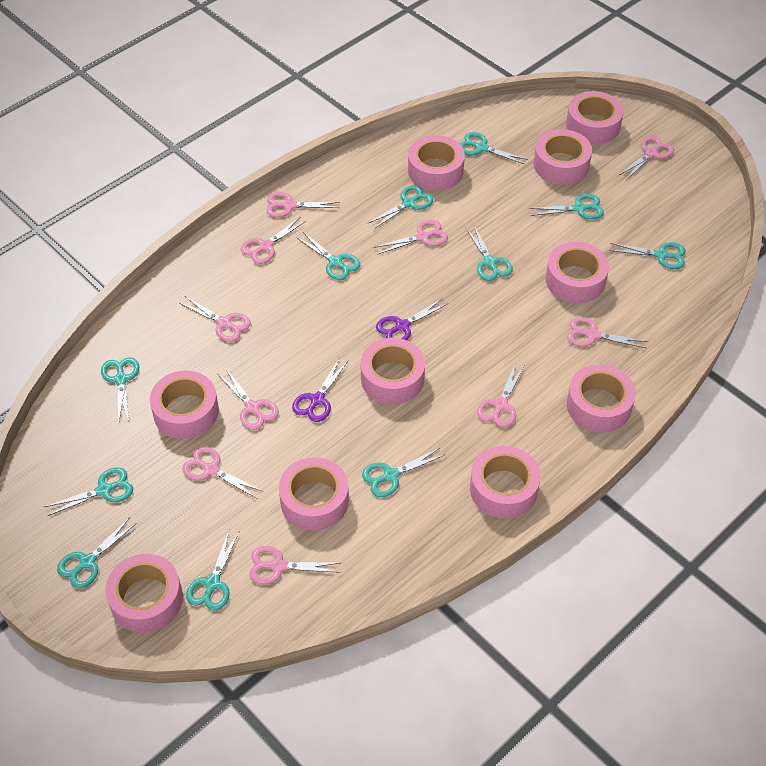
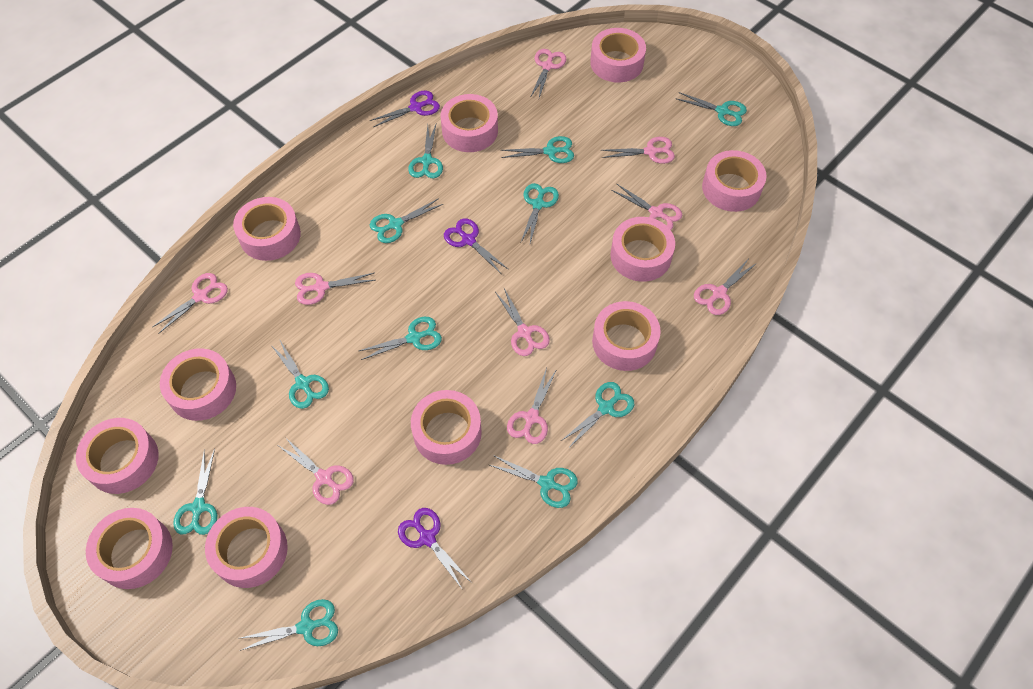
pink scissors: [179,296,251,342] [182,447,262,498] [217,369,279,430] [241,217,306,264] [249,546,341,584] [266,192,340,217] [374,220,448,255] [477,363,525,427] [567,317,648,348] [619,136,674,180] = 10 -> [153,273,228,334] [279,437,354,505] [295,273,375,305] [495,288,550,356] [507,368,557,444] [531,49,566,98] [601,137,675,164] [611,184,682,230] [694,260,757,315] = 9
pink tape: [105,554,183,633] [150,371,219,439] [279,457,349,531] [361,338,425,404] [408,135,465,191] [470,446,540,519] [534,129,592,185] [545,242,609,303] [566,91,624,144] [567,364,636,433] = 10 -> [76,418,159,494] [86,508,173,589] [160,348,236,421] [205,507,288,588] [233,197,301,261] [411,390,482,465] [441,94,498,152] [590,28,646,82] [592,301,661,371] [610,217,675,282] [702,150,767,212] = 11
purple scissors: [292,359,348,422] [376,298,447,340] = 2 -> [370,91,440,127] [398,508,472,590] [444,218,508,273] = 3

